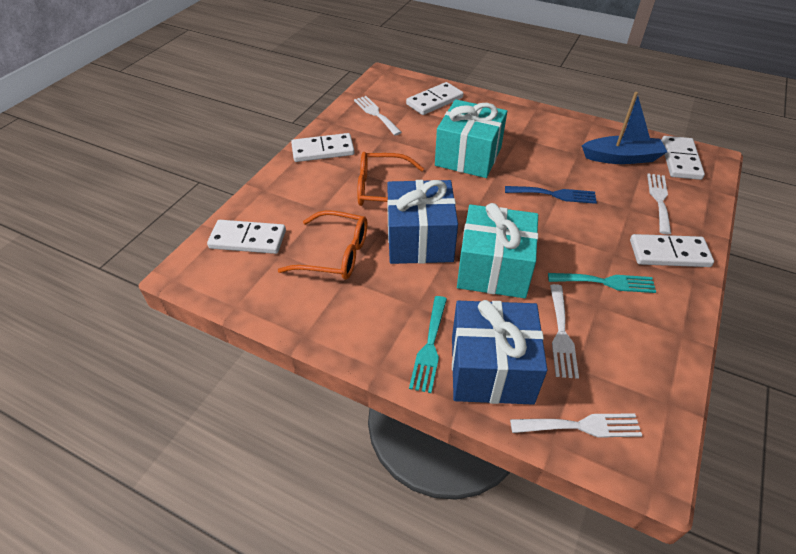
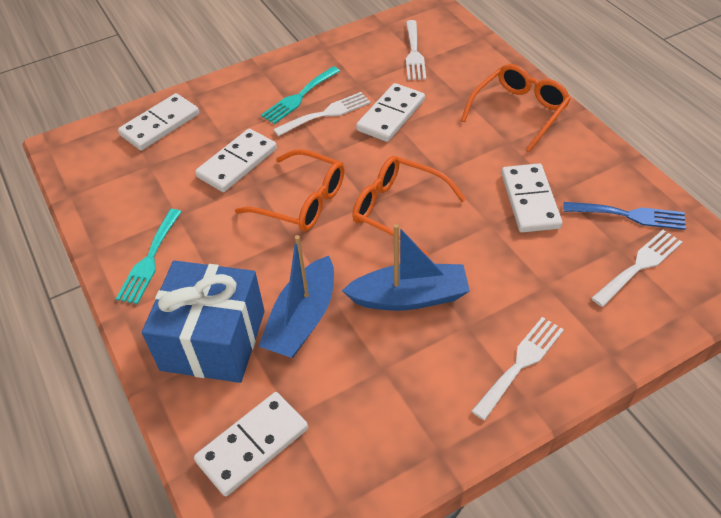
blue boat: [582,92,667,164] = 1 -> [258,235,334,358] [342,224,470,311] = 2
blue gift: [387,180,458,264] [452,300,547,405] = 2 -> [142,261,265,383] = 1
orange glasses: [278,210,367,280] [357,152,424,206] = 2 -> [235,149,345,231] [352,156,466,257] [461,64,571,152] = 3
turquoise gift: [435,99,507,178] [457,203,538,298] = 2 -> none = 0

